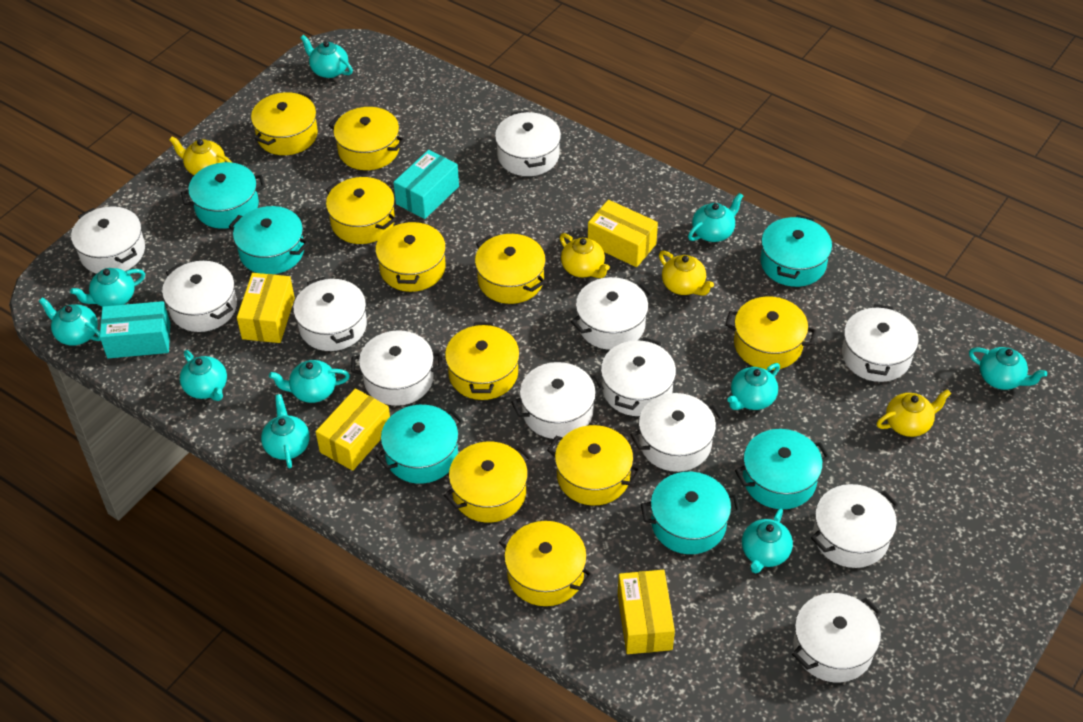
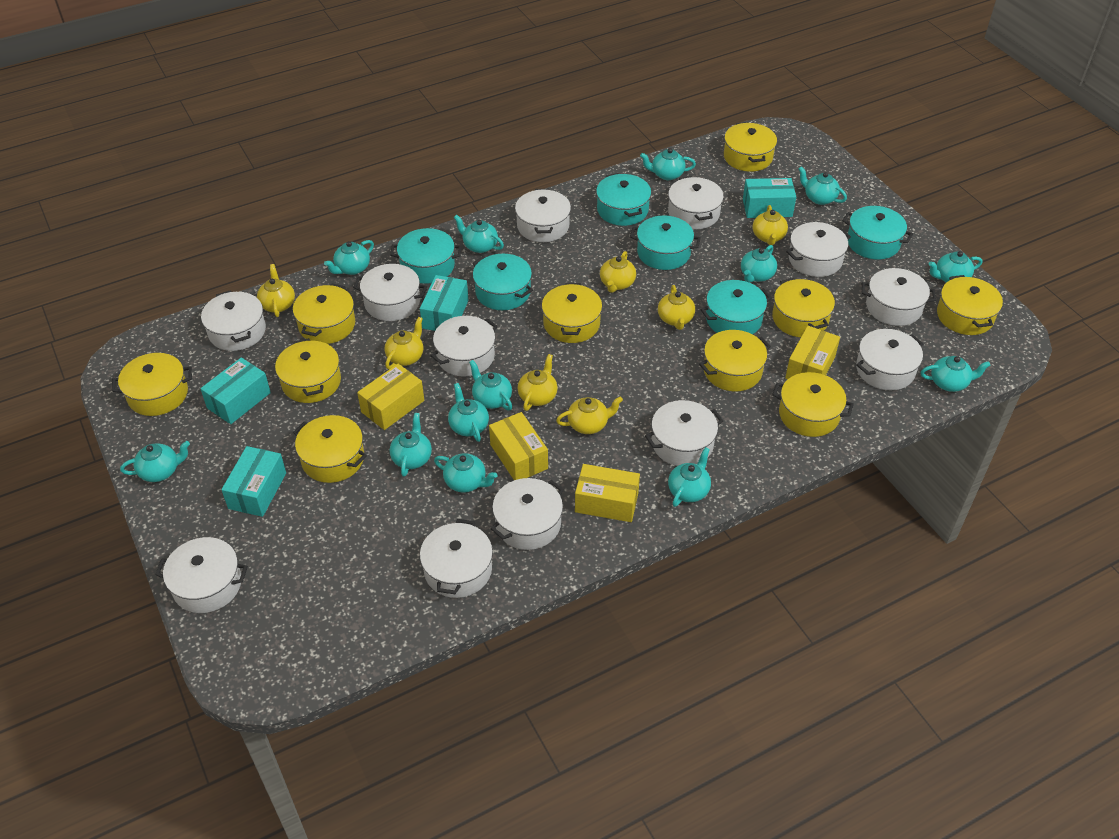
turquoise box: [100,301,170,358] [393,150,459,219] = 2 -> [200,358,271,424] [221,446,286,517] [420,275,469,331] [743,178,796,218] = 4
turquoise teapot: [39,297,101,346] [70,268,145,307] [180,350,227,401] [261,394,310,469] [269,360,350,403] [300,35,353,78] [688,193,743,242] [727,363,780,410] [742,508,793,573] [969,347,1047,390] = 10 -> [120,441,190,482] [324,240,374,275] [390,413,432,477] [434,453,497,493] [448,383,489,442] [454,215,504,253] [469,360,512,410] [640,148,696,180] [668,447,711,507] [741,245,777,282] [798,166,847,205] [921,356,991,392] [928,251,982,283] = 13
yellow teapot: [169,136,232,175] [560,233,610,278] [659,251,714,296] [877,389,951,437] = 4 -> [257,264,295,317] [385,317,423,369] [518,354,558,411] [556,396,623,434] [600,251,636,293] [658,285,695,330] [752,205,788,245] = 7

